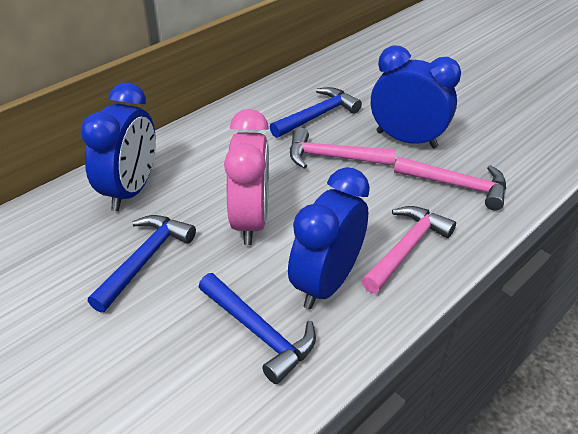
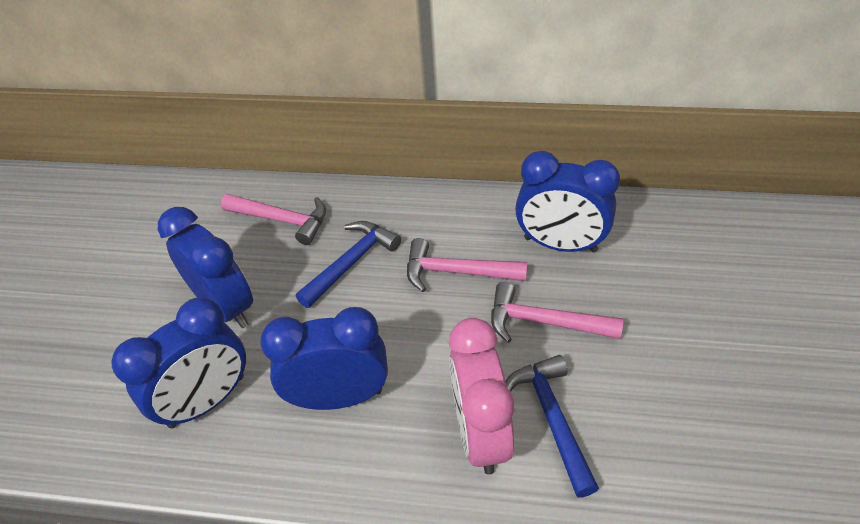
blue clock: [80,83,156,211] [288,167,370,309] [371,45,461,149] = 3 -> [111,298,246,428] [158,207,253,328] [260,307,388,410] [515,151,620,252] = 4
blue hammer: [88,215,196,312] [199,273,316,384] [270,87,362,138] = 3 -> [296,221,401,308] [506,355,599,497] = 2

